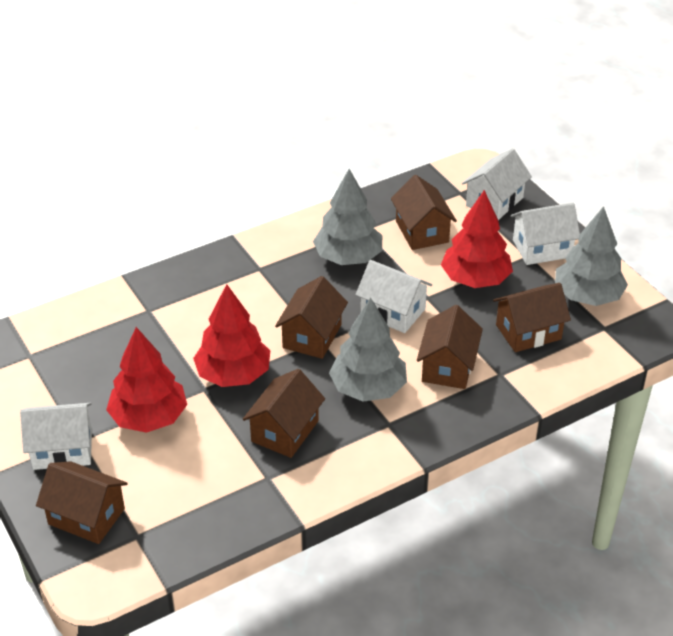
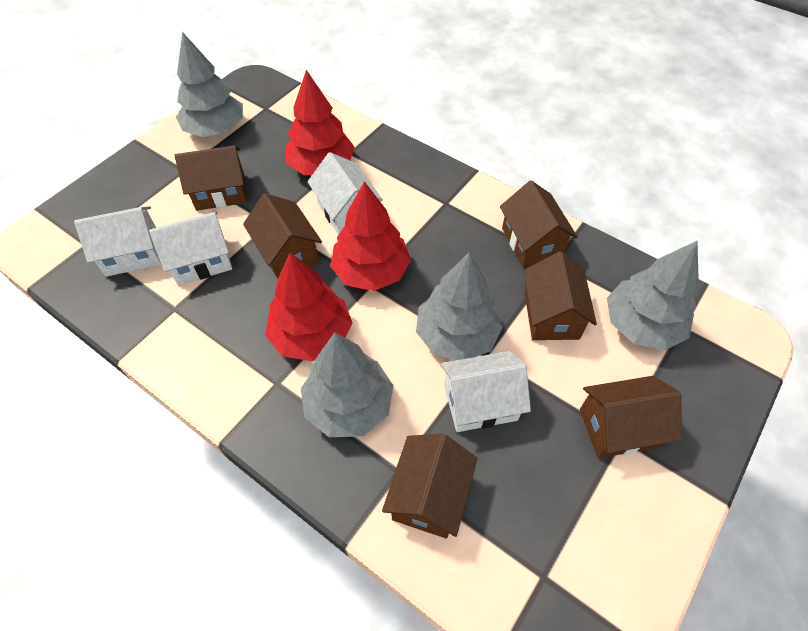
grey tree: [313,169,382,265] [329,297,407,402] [555,206,628,306] = 3 -> [176,32,243,137] [301,333,394,437] [416,253,503,360] [607,241,698,350] = 4

